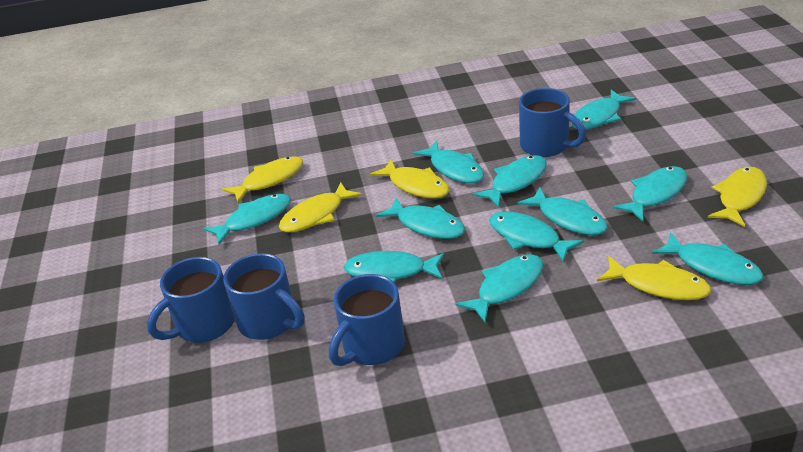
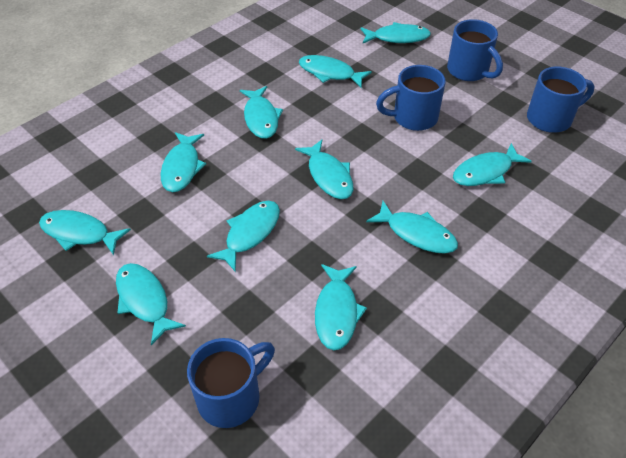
yellow fish: [222,157,303,203] [279,182,362,233] [370,159,449,199] [597,256,712,300] [708,167,767,227] = 5 -> none = 0

